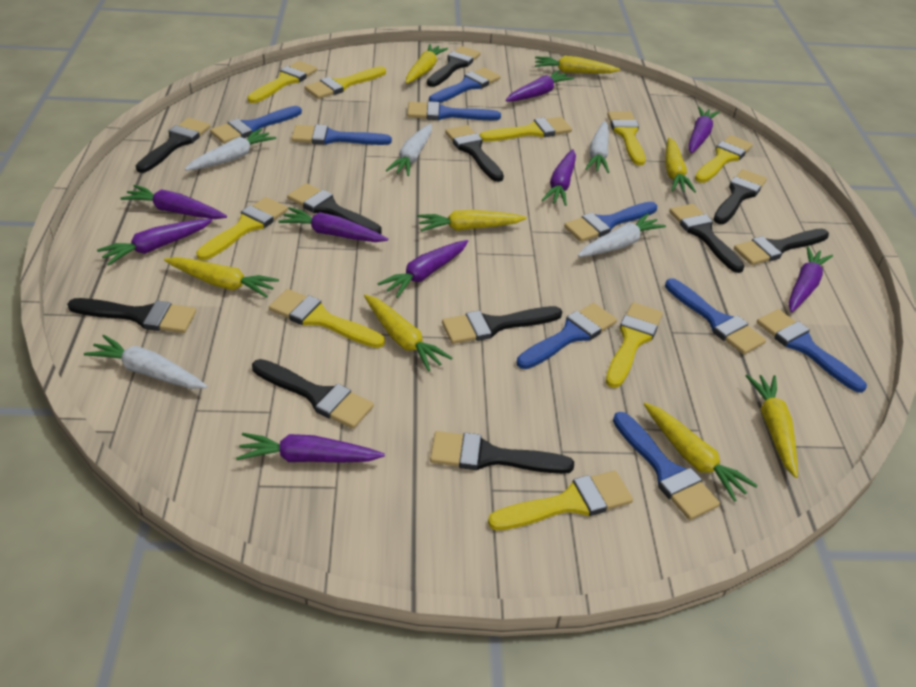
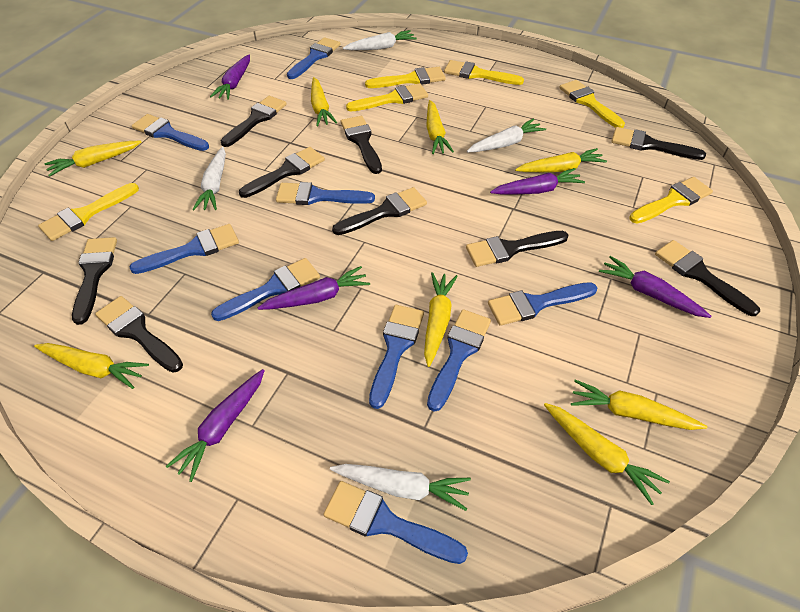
black brush: [67,298,196,333] [136,118,211,173] [252,359,374,429] [287,183,382,234] [427,46,481,87] [430,431,574,474] [442,306,562,344] [445,125,504,182] [669,204,745,273] [713,169,767,224] [734,228,829,265] = 11 -> [72,237,117,325] [95,296,183,373] [221,96,287,147] [239,147,325,198] [332,187,427,235] [341,116,382,174] [466,231,569,267] [611,127,706,160] [655,240,760,316] = 9
purple carrot: [97,219,213,265] [121,185,227,219] [236,433,385,463] [278,207,388,242] [377,240,468,298] [505,70,574,102] [542,149,576,206] [688,107,720,153] [789,246,833,312] = 9 -> [166,369,265,482] [210,55,250,100] [258,266,370,310] [490,168,585,194] [599,256,711,318] = 5
white carrot: [84,335,208,389] [185,128,276,171] [386,124,432,176] [578,213,666,257] [585,121,609,173] = 5 -> [192,147,226,210] [330,464,471,511] [343,30,417,50] [467,118,546,153] = 4
yellow brush: [196,197,288,260] [247,61,317,103] [269,289,385,348] [305,66,386,99] [480,117,572,142] [488,471,633,530] [606,302,663,388] [607,111,645,165] [695,135,753,183] = 9 -> [38,183,139,241] [346,83,428,111] [365,67,446,88] [444,60,524,85] [559,80,625,128] [629,177,713,223] = 6

